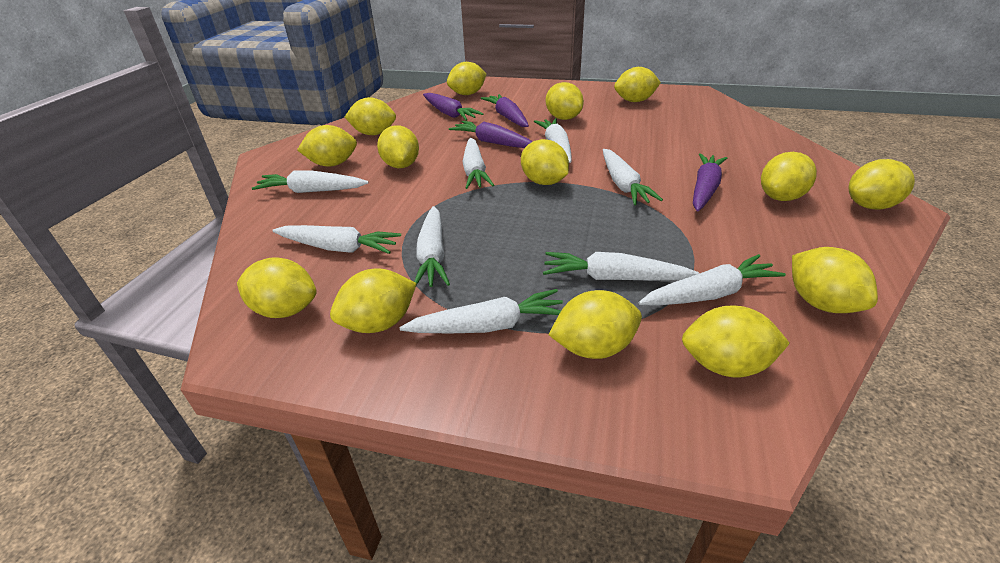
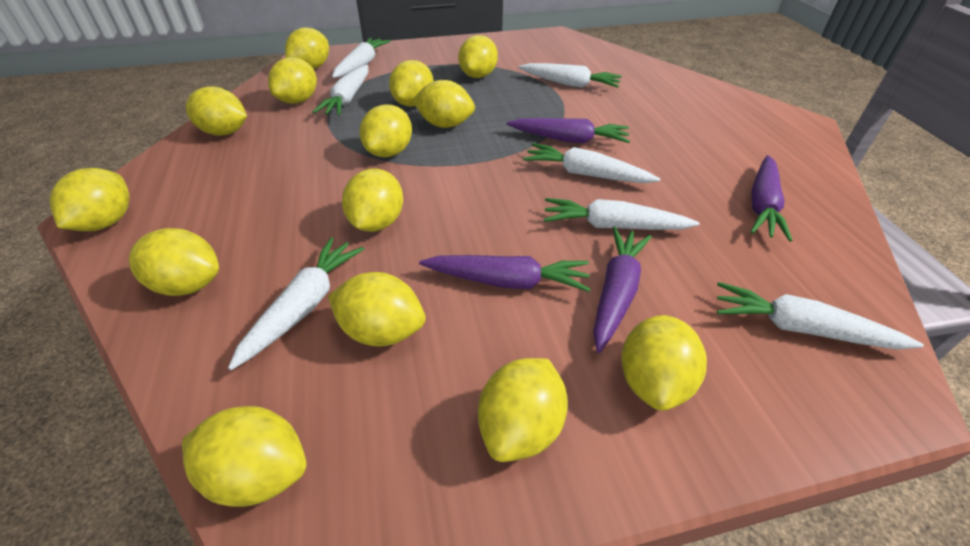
white carrot: [252,171,369,193] [272,225,401,254] [399,289,563,333] [414,206,450,287] [462,138,494,189] [534,118,572,163] [543,252,699,281] [603,149,663,205] [639,254,786,306] = 9 -> [228,237,364,370] [313,65,368,116] [332,37,390,78] [519,63,622,88] [523,143,660,183] [544,198,699,230] [717,282,924,350] = 7

